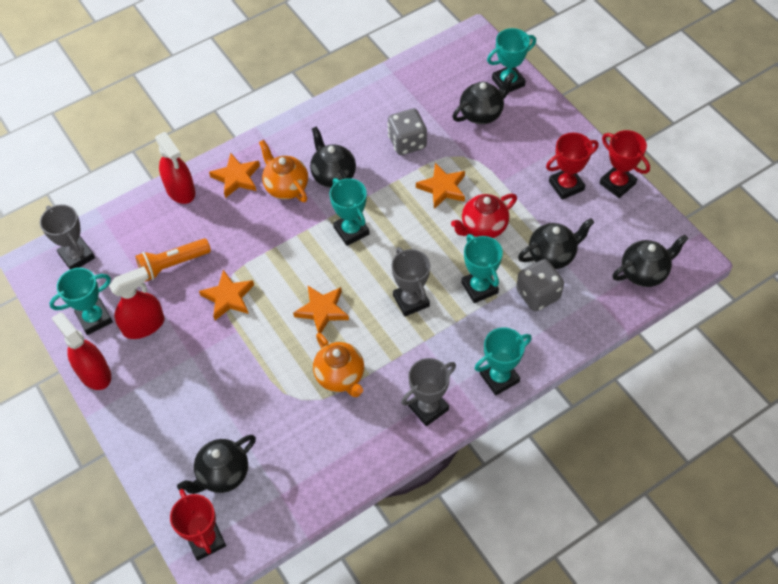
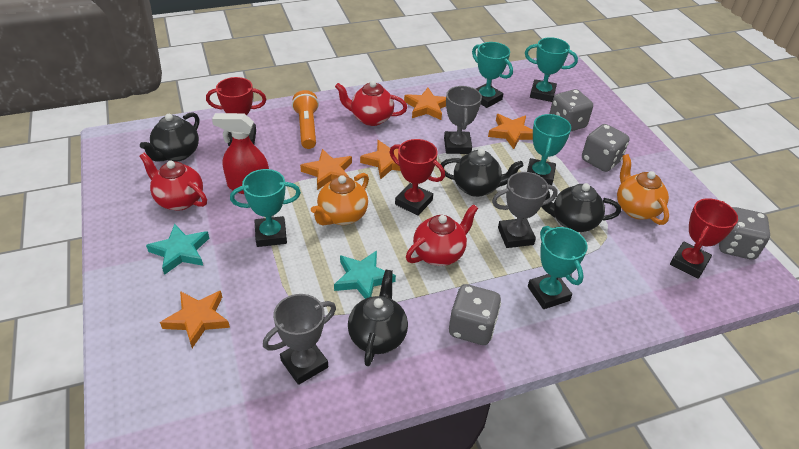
black teapot: [177,435,256,494] [310,126,356,188] [452,73,515,124] [518,218,594,269] [613,235,688,287] = 5 -> [140,112,199,162] [348,270,408,366] [441,149,524,197] [541,183,621,232] = 4
grey dice: [387,108,427,155] [516,259,564,312] = 2 -> [449,284,501,345] [549,89,593,132] [582,124,629,172] [719,207,770,260] = 4
orange star: [199,270,254,320] [209,153,260,198] [293,286,349,333] [416,163,465,209] = 4 -> [160,291,230,348] [300,149,352,190] [360,140,401,180] [404,88,446,120] [488,114,533,149] = 5
red spray bottle: [52,312,111,390] [109,266,165,339] [155,132,196,204] = 3 -> [212,113,269,194] = 1
red teapot: [451,194,517,238] = 1 -> [139,153,207,211] [335,81,407,126] [406,204,478,266] = 3
turquoise star: none = 0 -> [146,224,209,275] [334,250,396,299] = 2

